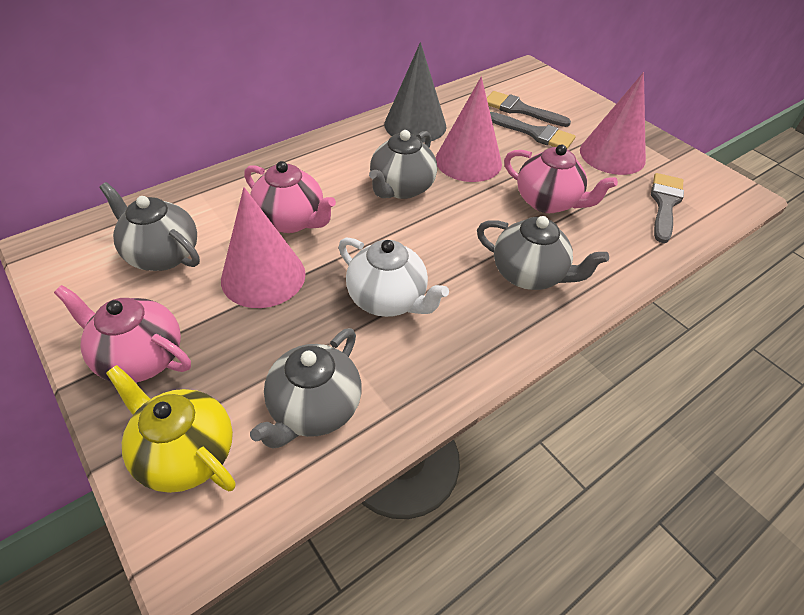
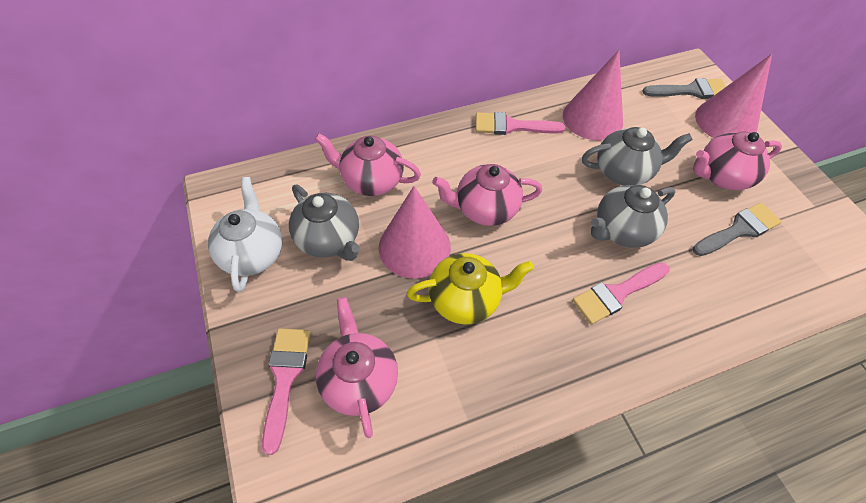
grey brush: [487,91,571,127] [490,112,576,149] [651,173,684,243] = 3 -> [642,78,726,99] [693,203,782,256] = 2
grey cone: [384,42,447,143] = 1 -> none = 0
grey teapot: [99,182,200,271] [250,328,362,449] [369,130,437,199] [477,216,609,290] = 4 -> [289,185,360,261] [582,127,693,185] [591,185,675,248] = 3
pink brush: none = 0 -> [262,328,311,455] [475,112,566,135] [573,262,670,324] = 3
pink teapot: [54,285,191,383] [244,161,336,233] [504,144,618,213] = 3 -> [315,133,421,196] [316,297,398,438] [432,164,542,226] [693,131,782,190] = 4

